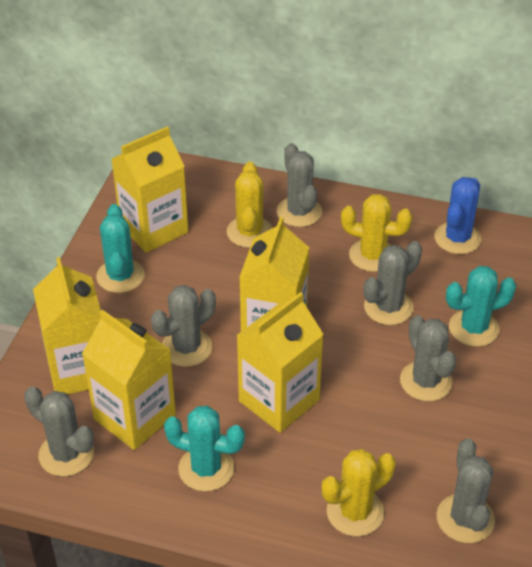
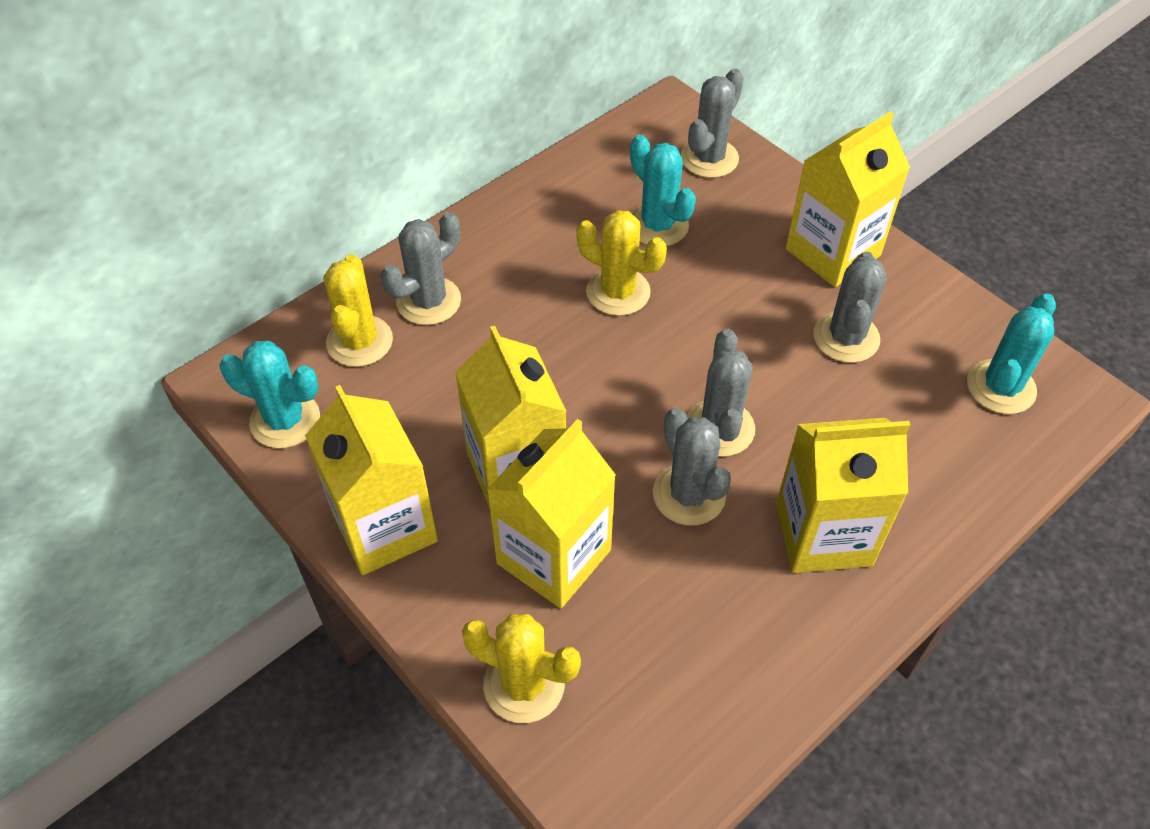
blue cactus: [435,177,481,254] = 1 -> none = 0
grey cactus: [24,386,94,476] [151,285,216,367] [277,143,322,227] [364,241,422,325] [400,315,456,401] [436,439,495,543] = 6 -> [381,212,461,325] [653,408,731,526] [680,69,744,178] [687,329,755,457] [814,252,887,363] = 5

